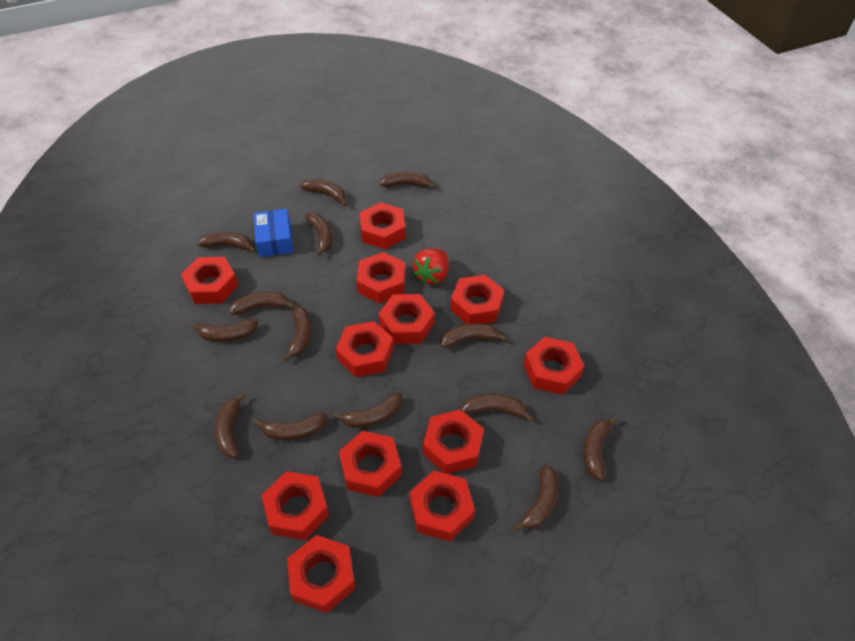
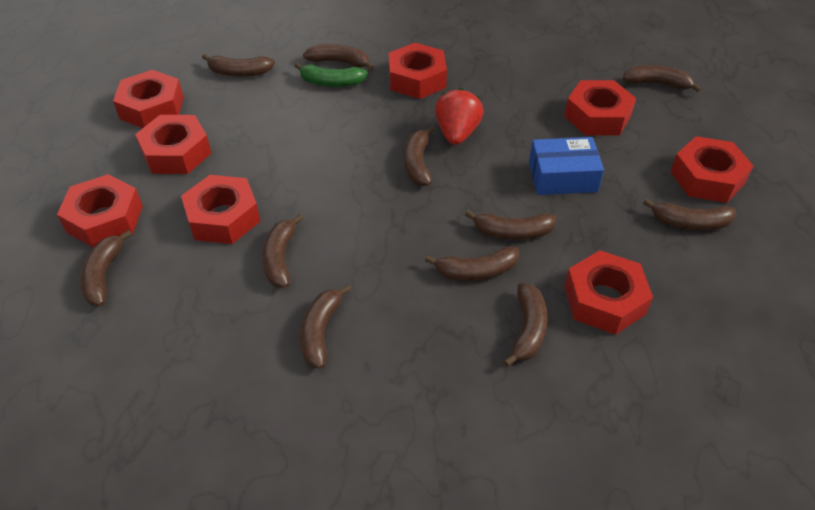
brown banana: [192,319,258,342] [198,232,256,253] [215,393,246,458] [229,292,295,315] [254,413,327,440] [283,307,312,361] [300,179,347,206] [305,213,332,256] [333,392,402,428] [380,171,436,189] [441,323,507,348] [461,394,533,422] [514,465,558,531] [584,416,618,480] = 14 -> [80,230,132,306] [202,54,275,77] [262,214,303,288] [300,284,352,369] [303,44,374,70] [404,126,435,186] [425,246,519,281] [465,210,557,240] [503,283,548,367] [623,65,702,92] [643,199,736,231] = 11
green banana: none = 0 -> [294,62,368,87] = 1
red nut: [181,257,239,304] [262,471,329,540] [287,535,355,613] [336,321,393,377] [339,431,402,497] [356,252,406,304] [360,202,406,249] [378,294,435,344] [410,471,475,541] [423,410,484,474] [451,275,504,324] [524,337,584,395] = 12 -> [57,174,143,248] [113,70,184,128] [135,115,211,174] [181,175,260,244] [389,43,447,99] [564,80,636,136] [565,250,653,335] [670,136,753,203] = 8

